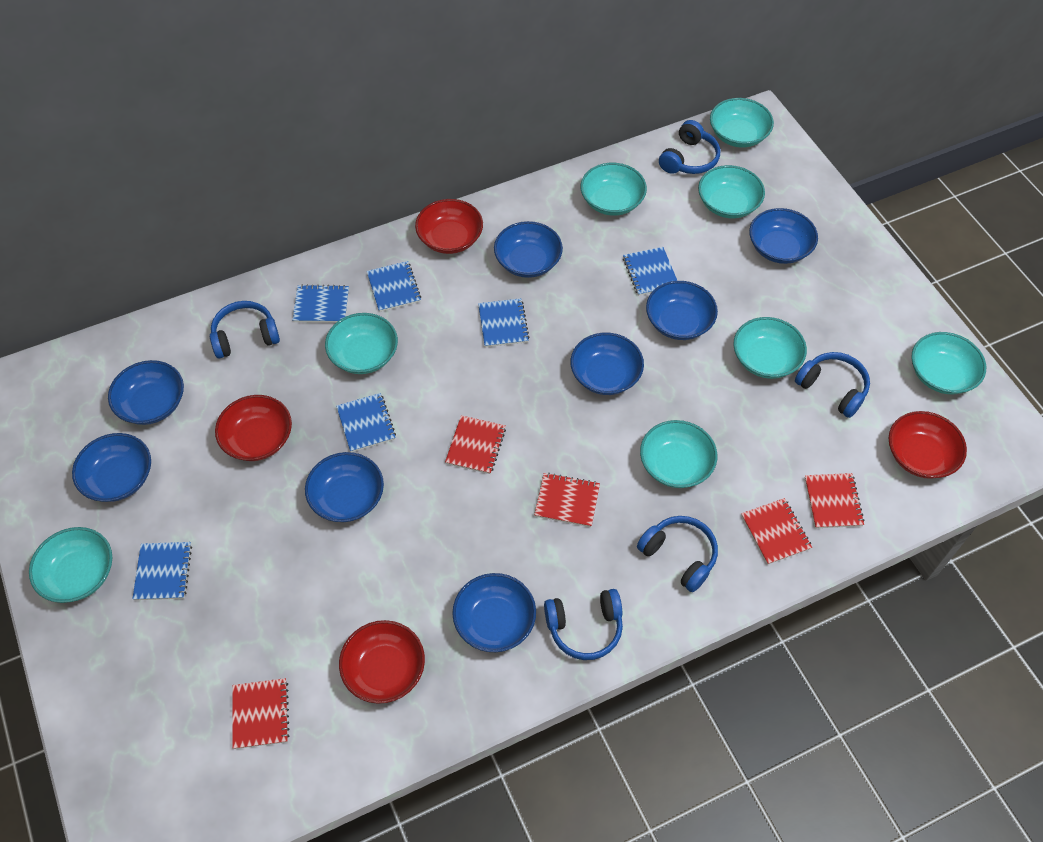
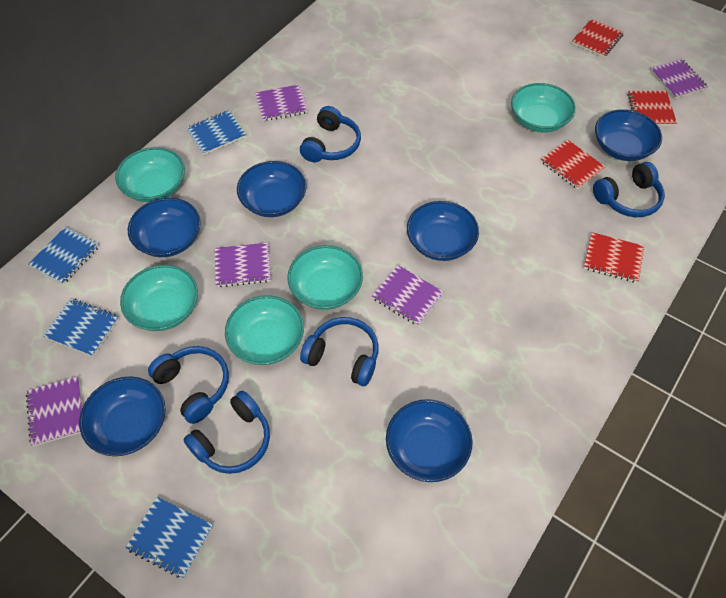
blue bowl: [72,433,151,502] [108,360,184,425] [305,452,384,522] [452,573,536,652] [494,221,563,278] [570,333,644,395] [646,281,718,340] [749,208,818,264] = 8 -> [79,377,166,456] [128,198,201,257] [237,161,307,217] [386,399,473,482] [407,201,479,261] [595,109,662,161] = 6
blue notebook: [132,542,192,600] [292,284,349,323] [336,393,396,452] [367,261,421,312] [478,298,530,347] [623,247,677,296] = 6 -> [29,227,99,284] [43,298,119,356] [125,497,213,578] [186,110,246,155] = 4
purple notebook: none = 0 -> [26,377,82,446] [215,243,271,287] [255,84,308,121] [372,265,443,326] [650,58,708,99] = 5
red bowl: [215,395,292,461] [339,620,425,704] [415,199,483,254] [889,411,967,479] = 4 -> none = 0
red notebook: [232,678,290,749] [445,415,506,474] [534,473,600,527] [741,498,812,565] [805,473,865,528] = 5 -> [541,140,605,189] [572,19,624,57] [584,232,645,283] [627,91,677,126] = 4
turquoise bowl: [29,527,112,603] [325,313,398,374] [580,163,647,216] [640,420,717,488] [698,165,765,218] [710,98,774,148] [733,317,807,379] [911,332,986,394] = 8 -> [115,147,185,202] [120,265,198,331] [225,295,304,365] [287,245,363,310] [511,83,576,132] = 5

